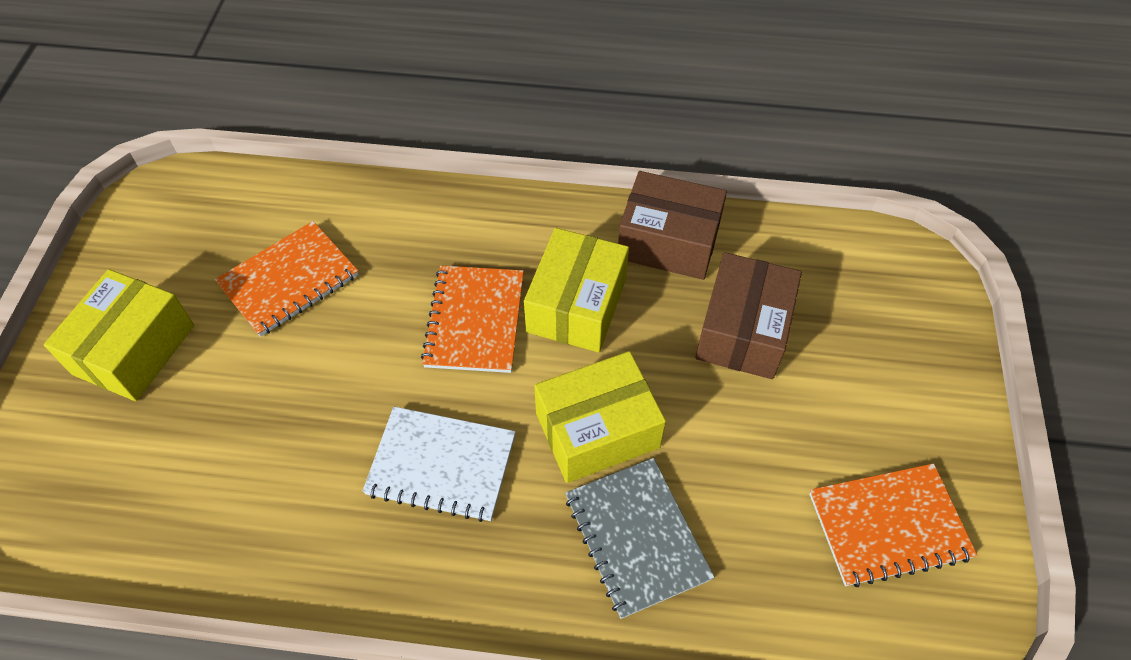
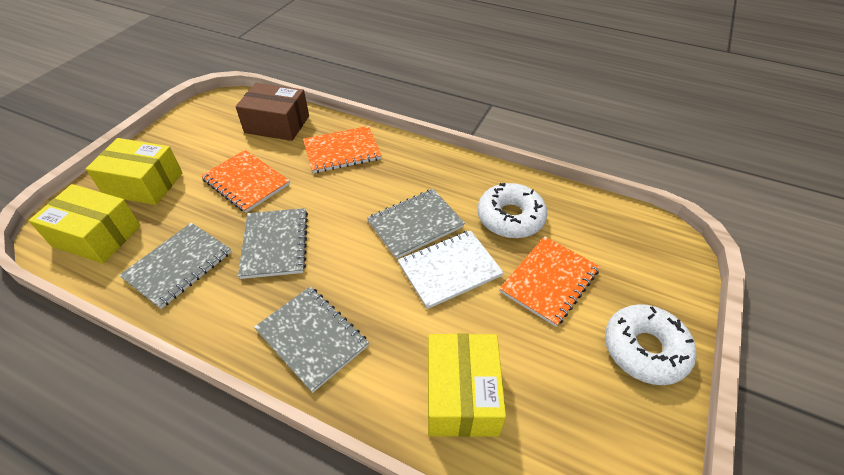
brown box: [618,171,727,280] [695,252,802,379] = 2 -> [235,83,309,141] = 1
grey notebook: [565,458,714,619] = 1 -> [119,223,231,309] [238,208,308,279] [254,287,369,393] [367,189,465,259] = 4
white donut: none = 0 -> [478,183,547,239] [605,304,696,385] = 2

